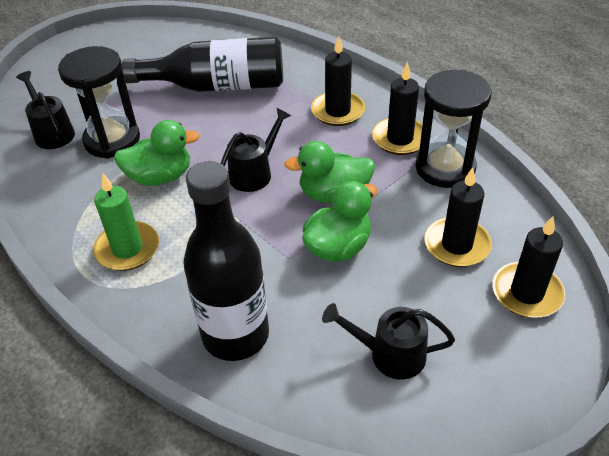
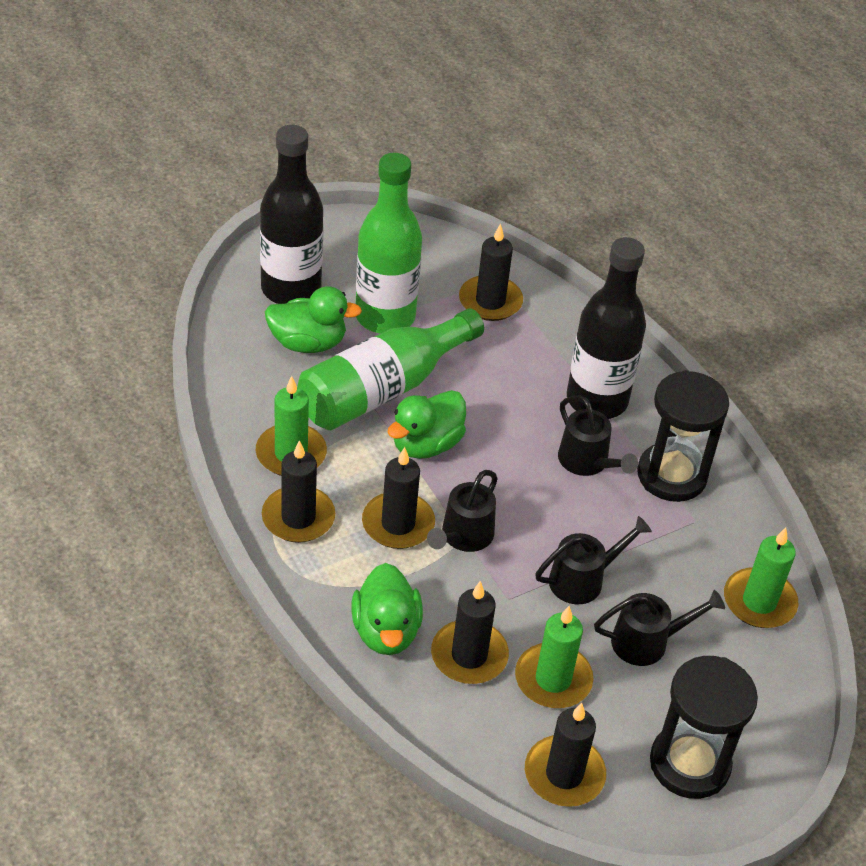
black candle: [311,36,365,126] [372,62,423,155] [424,167,492,267] [492,216,565,318] = 4 -> [262,440,335,543] [362,447,435,549] [431,581,509,684] [459,223,523,321] [525,703,606,807] = 5
black watering can: [16,71,75,149] [221,108,291,192] [322,303,455,379] = 3 -> [427,470,498,552] [535,516,652,604] [558,395,638,476] [594,590,725,666] = 4
green bottle: none = 0 -> [297,308,484,430] [356,153,422,334] = 2
green candle: [93,173,159,271] = 1 -> [256,376,327,476] [515,606,593,708] [724,528,798,628] = 3

